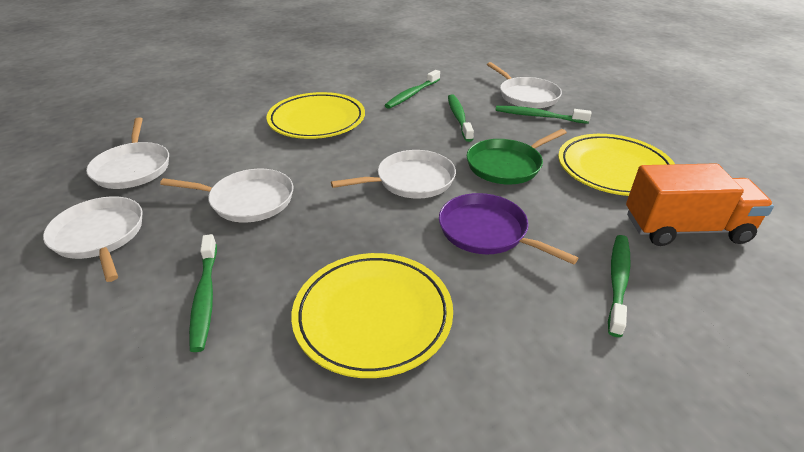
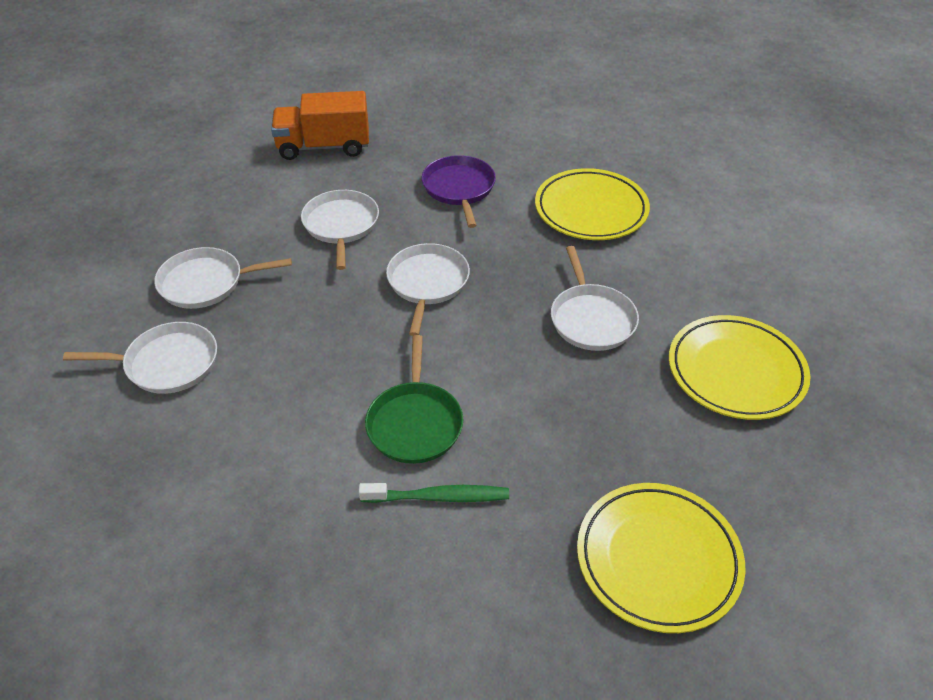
green toothbrush: [189,234,217,352] [385,70,440,109] [448,94,474,142] [495,106,591,124] [608,235,631,337] = 5 -> [359,483,509,503] = 1

